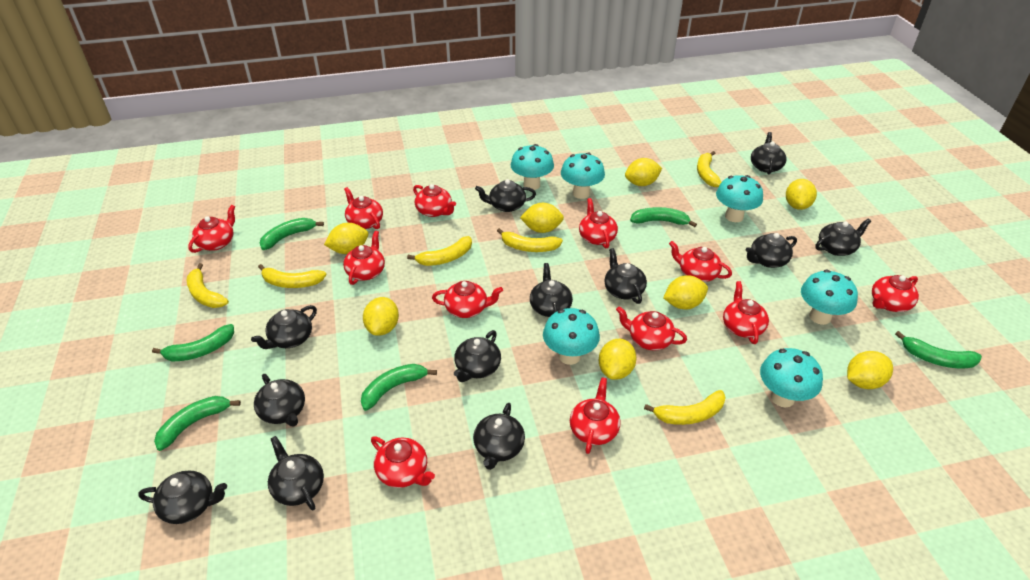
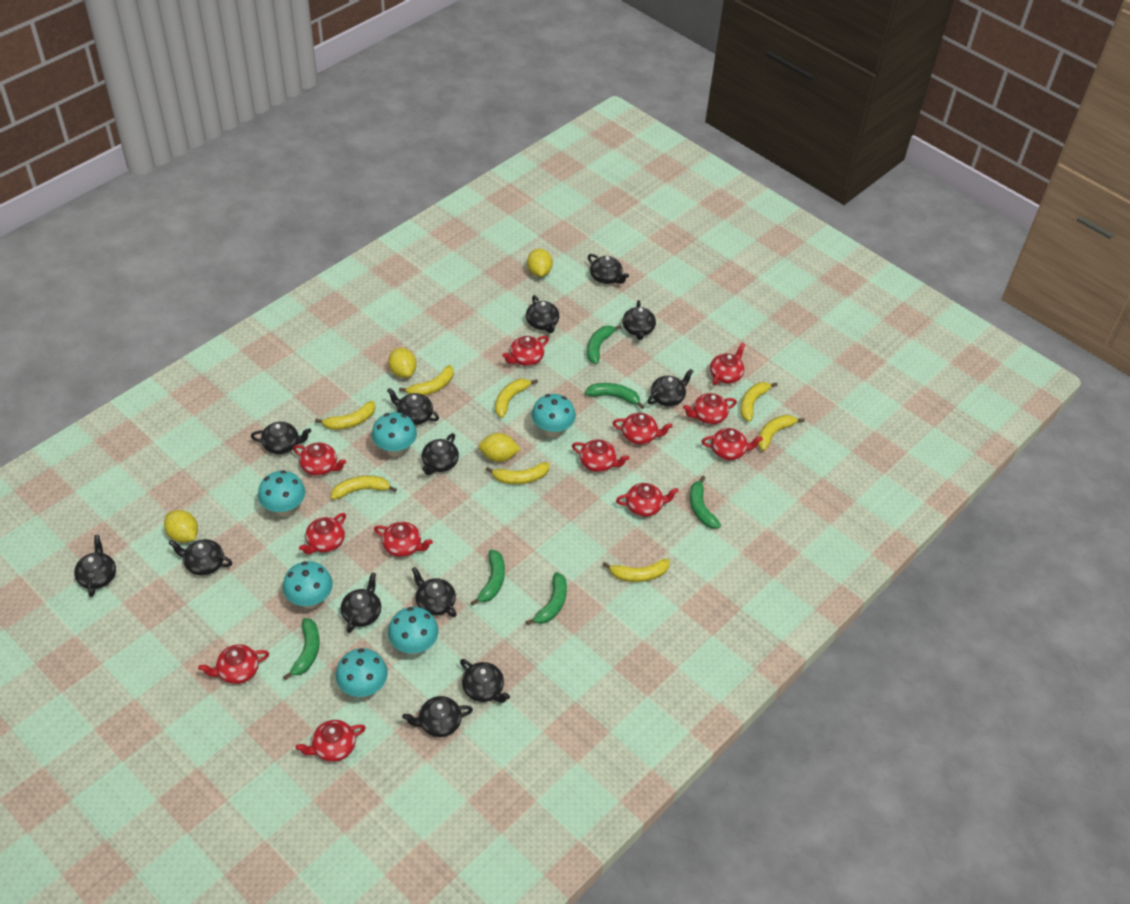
black teapot: [138,470,227,524] [251,305,317,349] [254,374,305,427] [268,436,324,510] [454,330,501,382] [473,403,525,470] [475,179,536,212] [530,263,573,317] [604,248,647,304] [745,233,797,268] [751,132,787,175] [815,219,871,256] = 12 -> [74,535,116,597] [169,539,232,576] [251,422,311,454] [341,572,381,633] [387,388,439,425] [402,696,473,737] [412,567,457,617] [422,433,459,475] [460,659,510,703] [526,295,559,333] [588,254,629,284] [622,300,656,340] [647,369,694,406] = 13
yellow banana: [187,263,229,308] [258,264,327,288] [407,236,472,266] [497,228,563,252] [644,390,726,425] [697,151,721,187] = 6 -> [315,401,375,430] [331,476,397,500] [399,365,454,396] [486,462,550,484] [495,379,538,418] [603,559,670,582] [740,382,778,422] [758,415,805,451] = 8
yellow lemon: [324,223,368,254] [363,297,399,336] [520,203,564,233] [599,339,636,380] [625,158,662,186] [663,276,708,309] [786,179,817,210] [847,351,893,389] = 8 -> [164,510,198,543] [388,348,417,378] [479,433,520,462] [527,249,553,277] = 4

